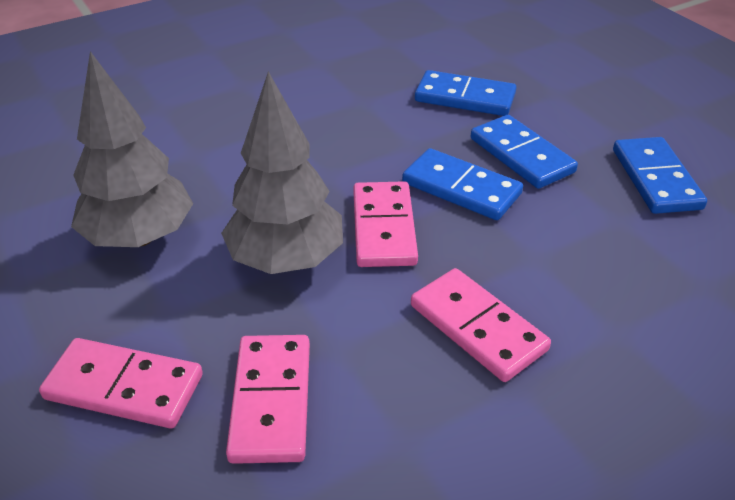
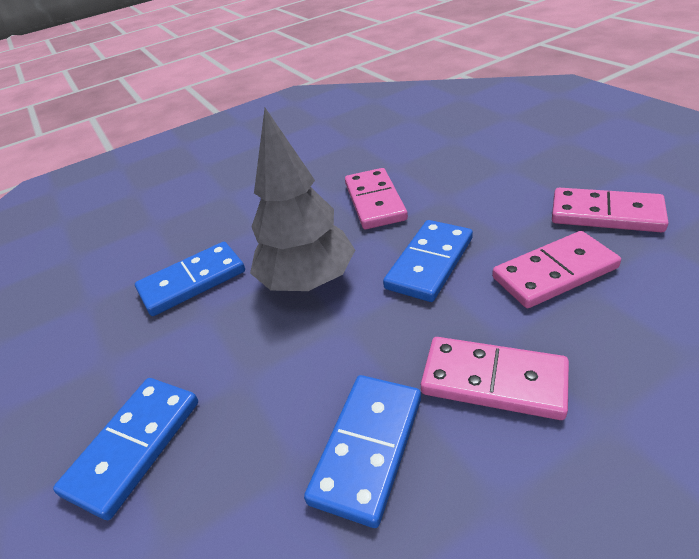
grey tree: [71,51,193,247] [221,71,343,274] = 2 -> [250,108,355,291] = 1

